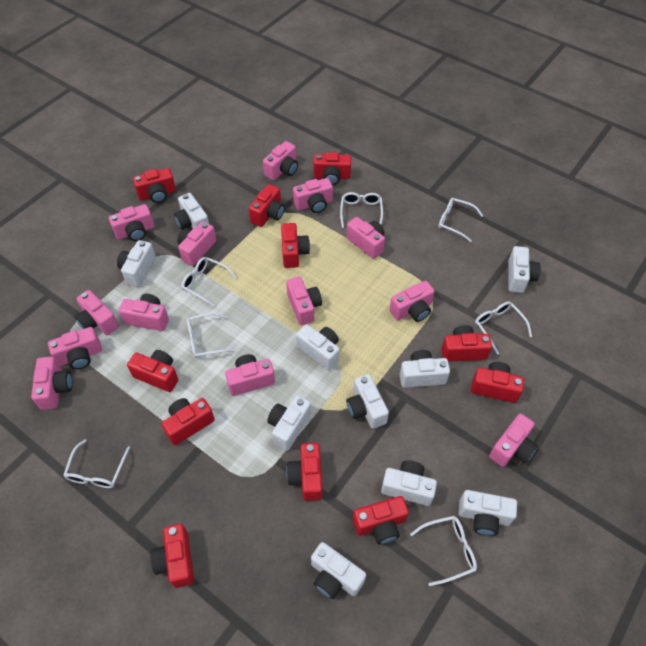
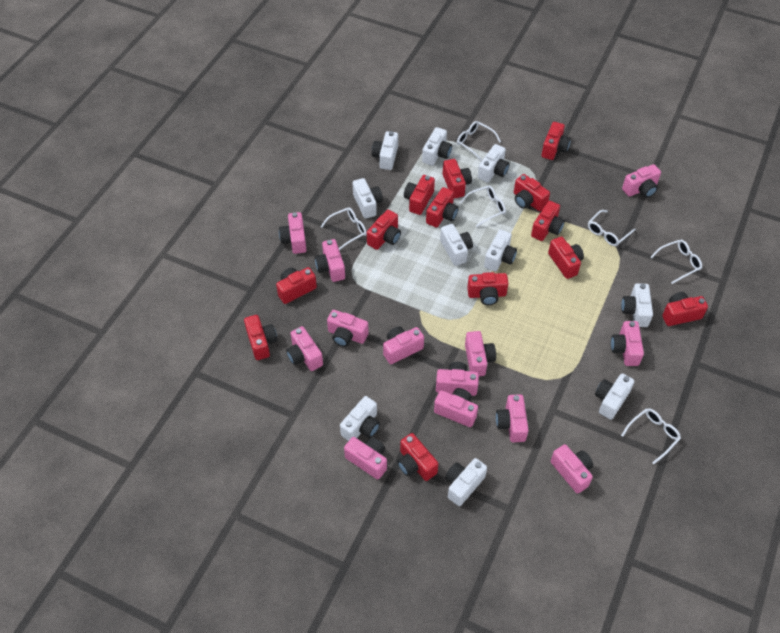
red camera: [127,350,179,392] [133,168,176,203] [150,524,194,588] [162,398,215,445] [249,184,285,227] [281,223,310,268] [286,443,322,501] [313,152,351,185] [353,496,409,544] [442,325,492,362] [471,362,524,403] = 11 -> [244,315,277,360] [276,267,317,304] [367,210,401,250] [397,433,438,481] [404,175,435,215] [426,187,459,228] [443,159,472,199] [467,272,508,305] [514,174,550,211] [531,201,565,241] [542,122,571,160] [548,236,584,279] [662,292,708,326] = 13
white glasses: [63,439,130,488] [182,257,237,307] [187,313,235,358] [340,192,383,228] [410,516,477,586] [438,198,483,242] [475,302,532,354] = 7 -> [321,207,367,250] [457,121,501,161] [460,186,506,227] [588,210,636,246] [621,408,681,464] [651,240,702,284] = 6

